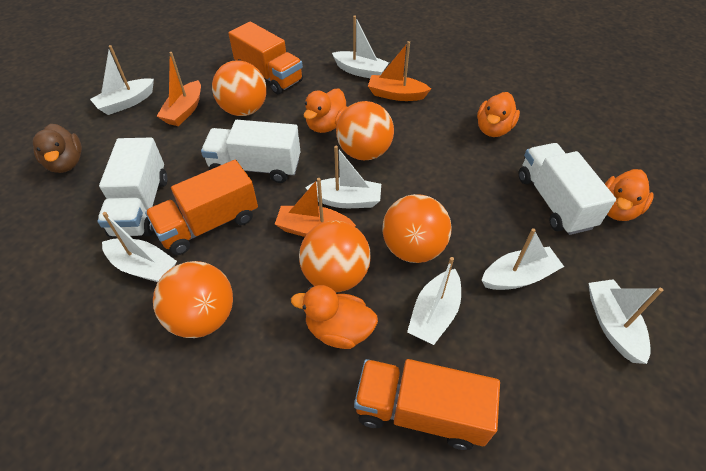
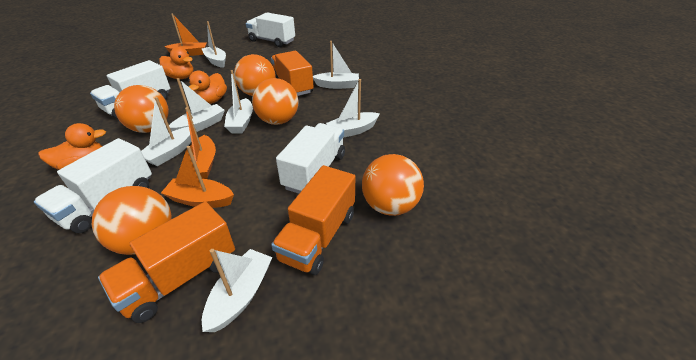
brown duck: [33,124,82,173] = 1 -> none = 0
orange duck: [291,285,378,349] [304,89,347,133] [477,92,520,137] [605,169,654,221] = 4 -> [38,123,106,170] [159,47,193,79] [188,71,227,104] = 3
white truck: [97,138,168,237] [201,120,301,183] [519,143,616,235] = 3 -> [34,138,152,233] [90,60,170,119] [246,12,295,47] [276,123,345,194] = 4

